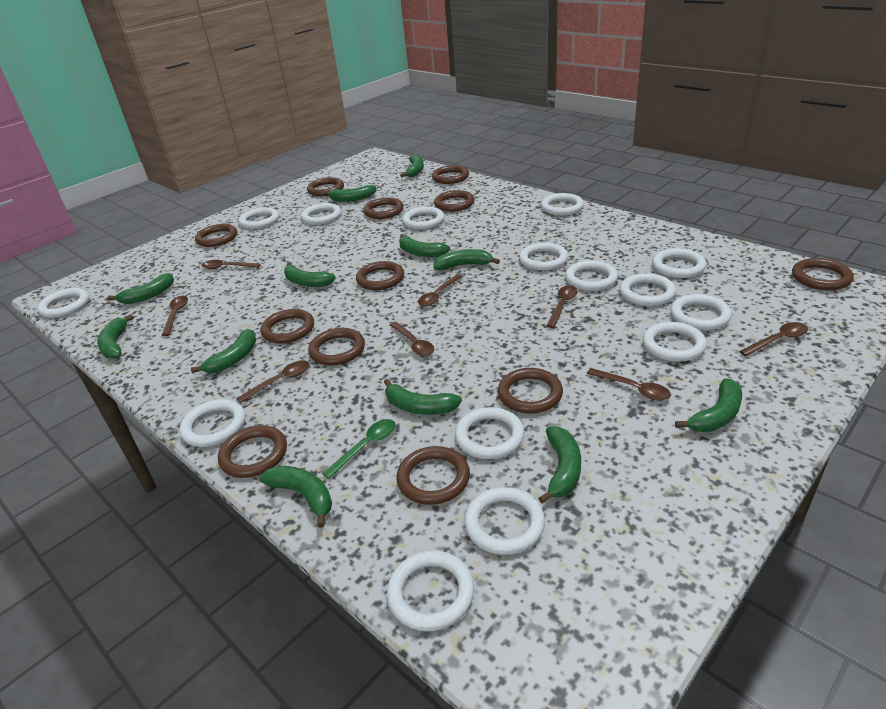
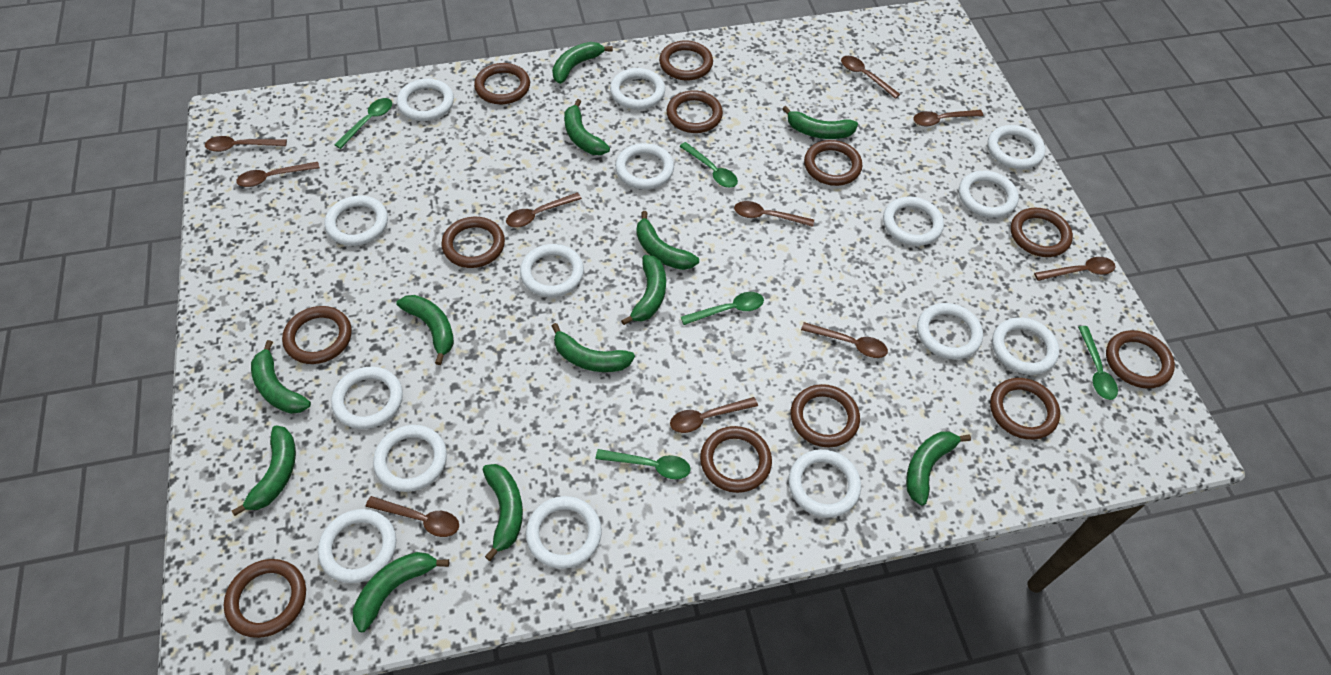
brown spoon: [161,296,188,336] [202,260,261,269] [236,360,309,403] [390,322,434,356] [418,275,462,306] [546,285,578,328] [587,368,671,401] [739,322,808,356] = 8 -> [205,136,287,152] [236,162,320,187] [366,496,459,537] [506,192,582,228] [670,397,758,433] [734,201,814,227] [801,322,888,358] [841,56,900,99] [913,110,983,127] [1034,257,1116,281] = 10
green spoon: [322,419,395,479] = 1 -> [334,98,392,149] [595,449,690,479] [679,142,738,188] [681,292,764,325] [1078,326,1118,400] = 5

